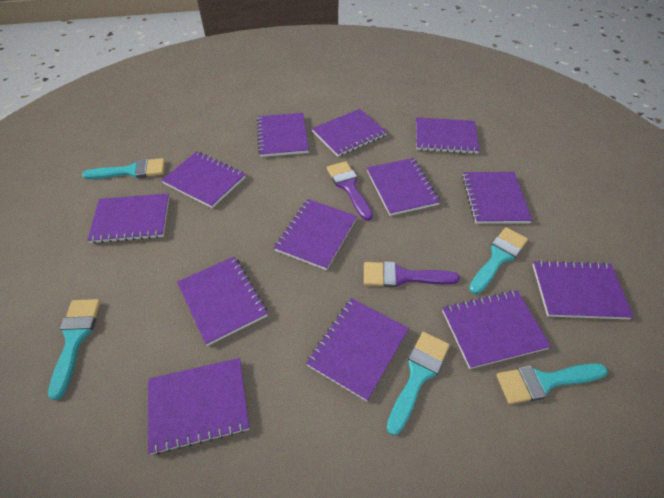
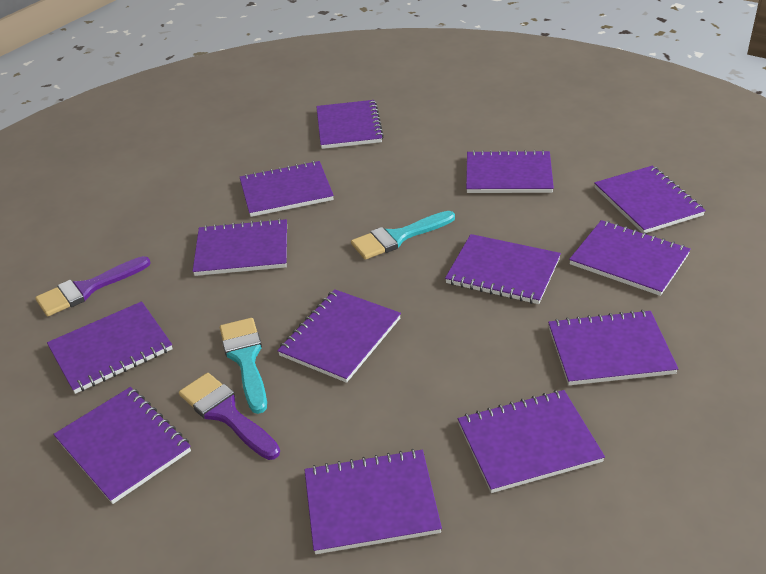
turquoise brush: [48,299,101,400] [82,158,165,179] [386,332,450,436] [469,227,528,294] [496,363,608,404] = 5 -> [220,318,267,414] [351,211,455,260] = 2

